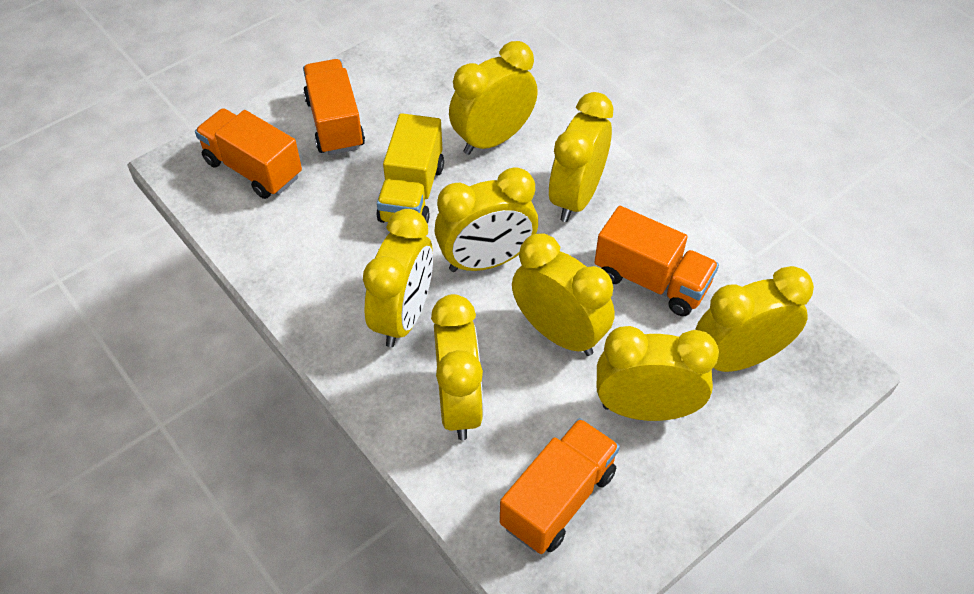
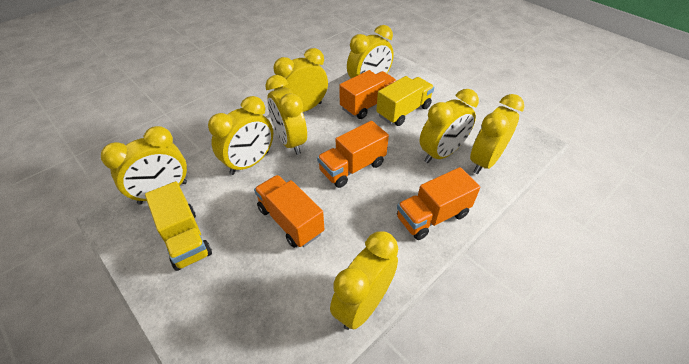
yellow truck: [376,113,444,224] = 1 -> [145,181,212,271] [376,76,434,126] = 2

